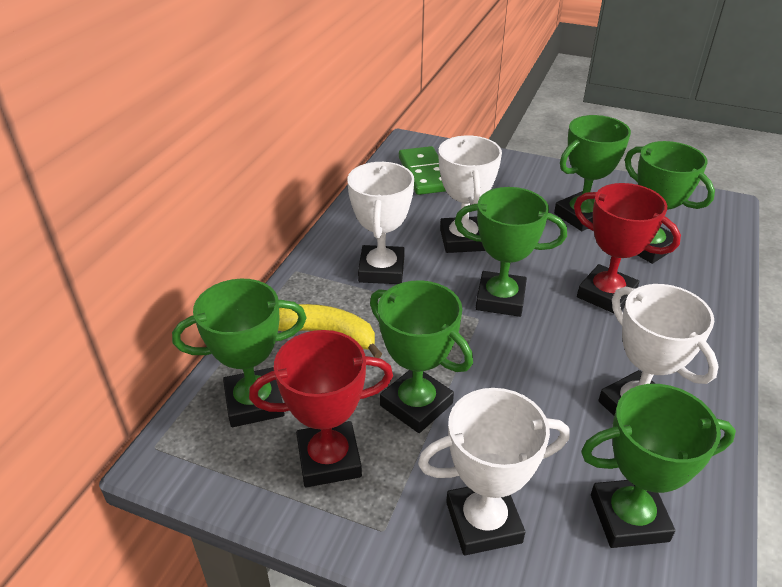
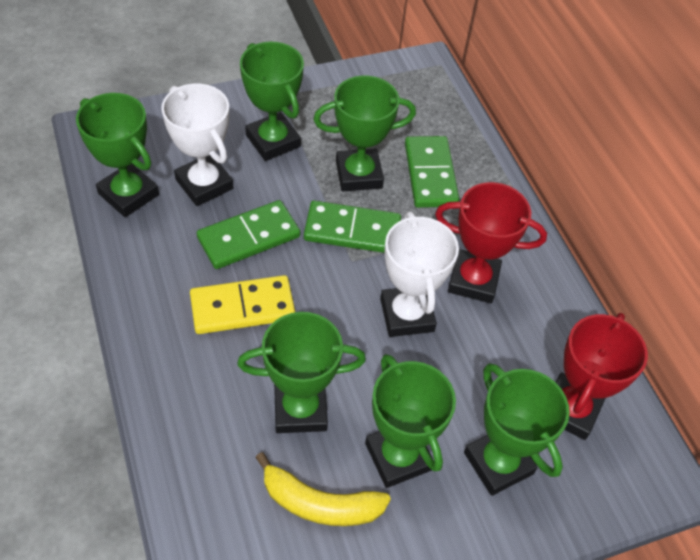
green domino: [399,146,446,195] = 1 -> [197,200,300,269] [304,200,401,253] [405,136,459,208] = 3
white trophy: [347,162,414,284] [418,388,570,555] [439,135,502,253] [598,284,719,416] = 4 -> [161,84,233,206] [380,212,459,337] = 2
yellow domino: none = 0 -> [190,275,295,334] = 1

